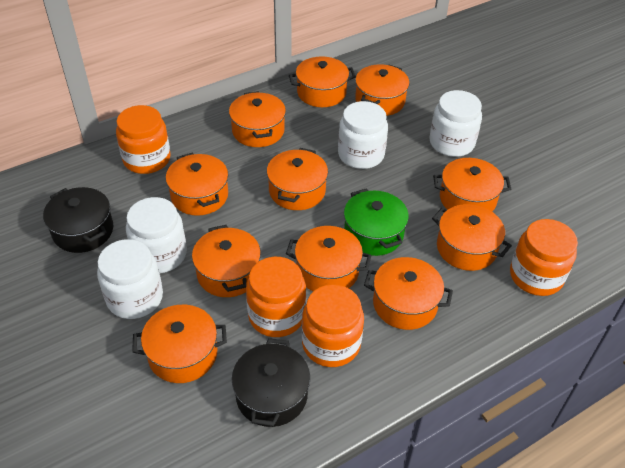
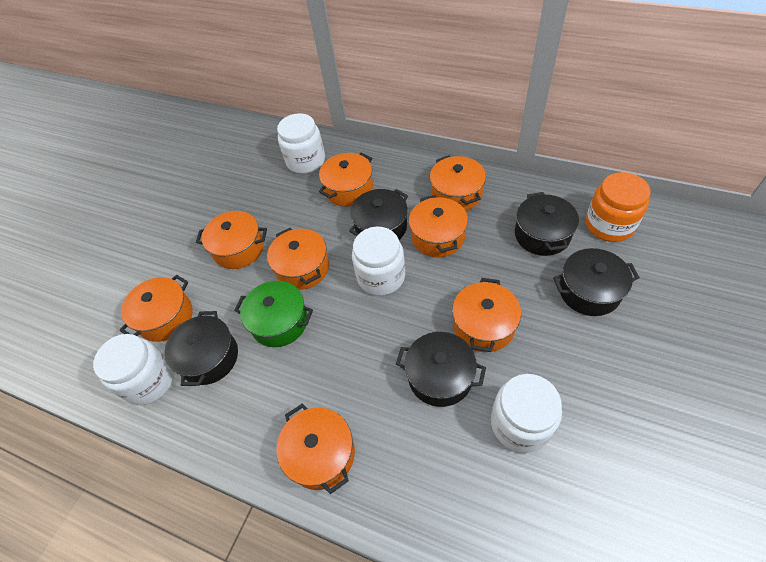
black pot: [43,187,113,253] [232,338,310,427] = 2 -> [164,311,238,386] [349,189,408,240] [396,332,486,407] [515,192,579,256] [553,248,640,316] = 5
orange jar: [116,105,171,174] [246,257,306,337] [302,284,364,367] [510,219,578,296] = 4 -> [586,172,650,242] = 1
orange pot: [132,305,227,383] [166,153,228,216] [192,225,261,297] [229,91,286,147] [267,148,328,210] [286,226,371,292] [289,56,356,107] [355,64,409,116] [364,257,453,330] [432,204,512,271] [433,158,511,211] = 11 -> [120,275,193,342] [196,211,267,269] [267,228,329,290] [277,404,355,494] [319,152,373,207] [409,195,468,257] [430,155,486,211] [452,278,521,352] = 8

